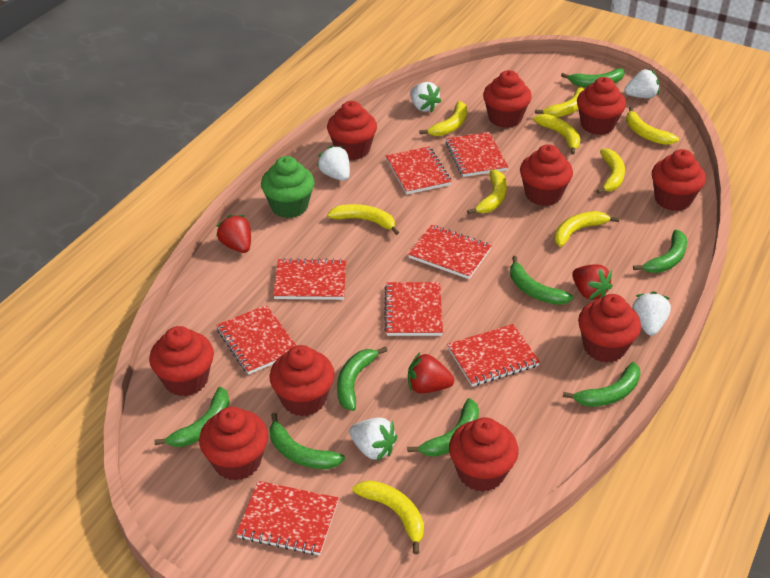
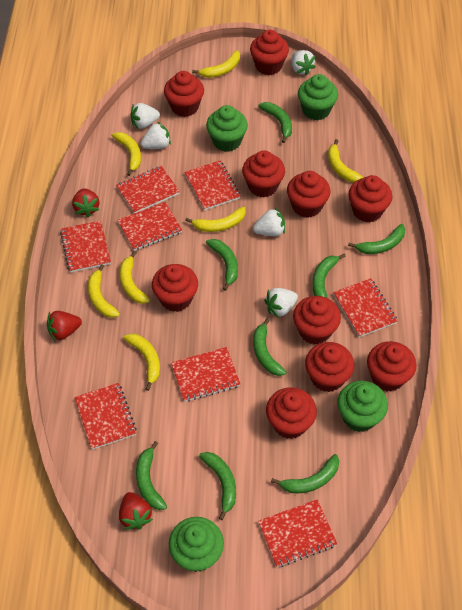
green cupcake: [261,156,315,218] = 1 -> [169,517,224,572] [206,105,248,152] [298,74,338,120] [337,381,388,432] = 4
yellow banana: [327,204,399,235] [353,480,424,554] [420,101,467,136] [467,170,507,215] [533,114,581,155] [535,87,584,117] [554,211,619,247] [596,148,625,194] [626,106,679,145] = 9 -> [88,264,120,318] [112,132,141,176] [120,251,150,304] [123,333,160,391] [185,207,246,232] [192,50,240,78] [328,139,363,183] = 7

